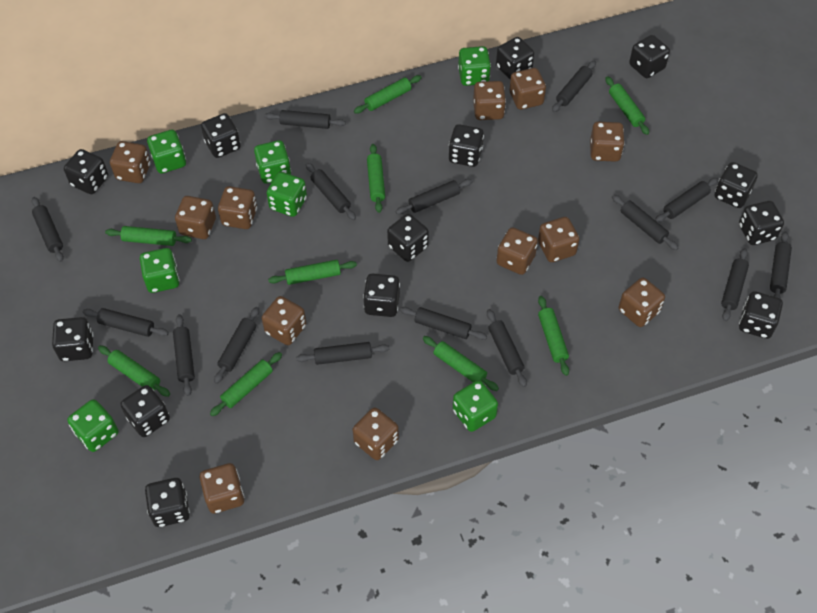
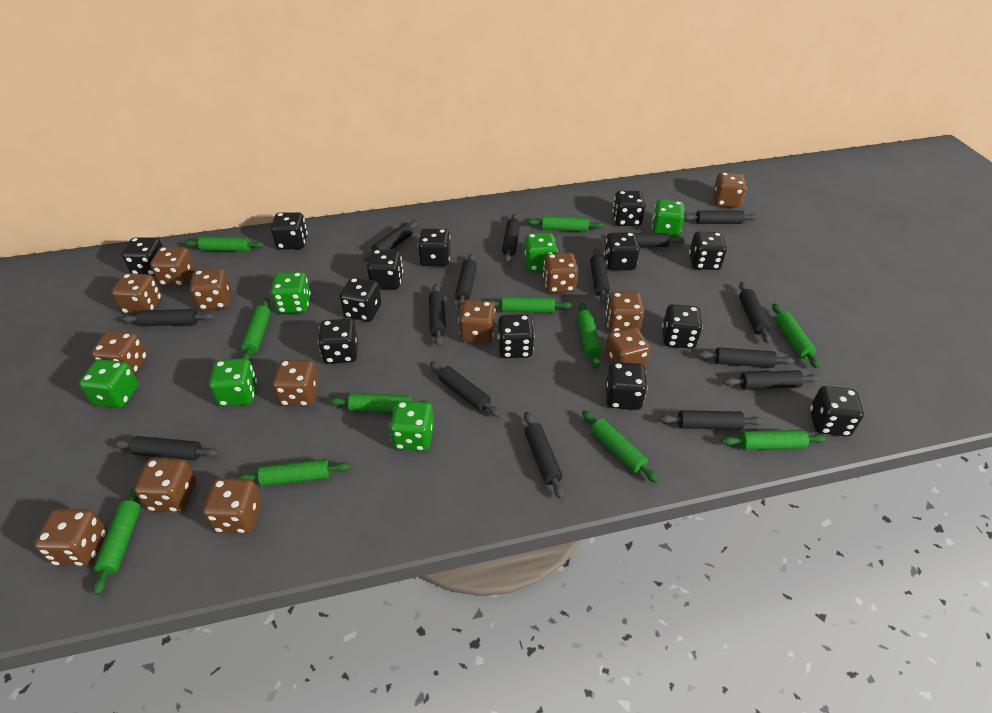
brown dice: [110,141,151,183] [175,196,216,239] [200,463,245,513] [218,186,257,229] [262,296,306,345] [353,407,399,460] [473,81,506,120] [497,227,538,275] [509,68,546,110] [538,217,579,262] [590,122,625,162] [619,278,665,327] = 12 -> [34,509,107,566] [91,331,147,375] [111,273,162,315] [134,458,196,512] [150,247,195,286] [190,268,232,311] [203,478,262,533] [272,360,319,406] [459,300,495,343] [543,253,578,293] [604,327,650,367] [606,292,644,333] [713,172,746,208] = 13
green dice: [67,399,119,452] [140,248,180,293] [147,130,186,174] [254,140,291,184] [267,172,307,217] [453,380,498,432] [458,46,491,86] = 7 -> [79,359,139,408] [209,358,257,406] [270,272,311,313] [389,400,434,451] [524,233,557,272] [652,199,685,237] = 6
green rolling pin: [98,345,170,397] [105,226,192,246] [210,352,282,416] [268,260,357,285] [354,75,422,114] [367,144,385,213] [423,336,499,391] [538,296,569,376] [605,76,649,135] = 9 -> [93,487,141,595] [184,236,264,252] [237,459,350,486] [241,298,271,361] [329,393,429,413] [488,296,572,313] [527,216,604,232] [577,302,601,368] [582,410,659,483] [721,430,826,450] [772,303,820,368] = 11

